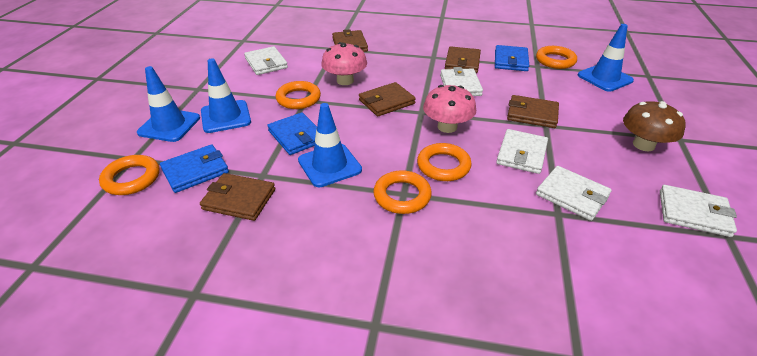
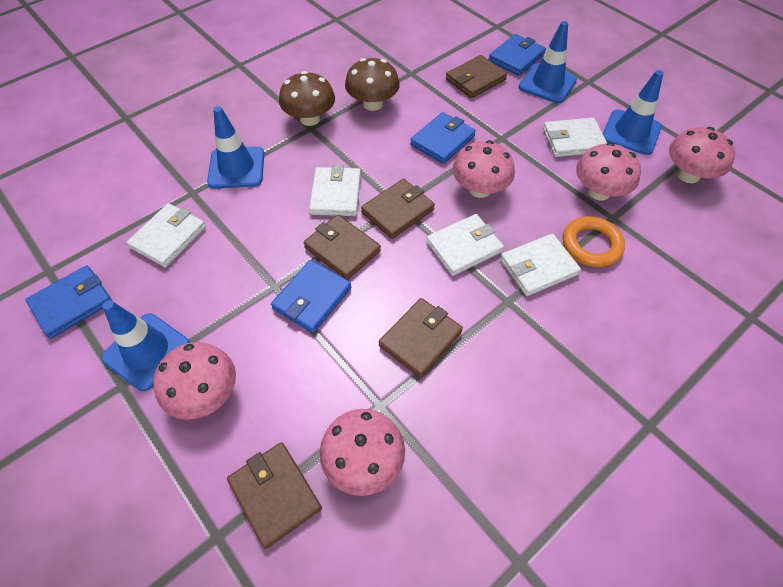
blue wallet: [160,144,229,193] [267,112,317,155] [495,45,529,71] = 3 -> [26,265,112,338] [271,260,351,333] [410,112,476,164] [488,34,546,76] = 4
brown mushroom: [623,101,686,151] = 1 -> [279,71,335,126] [345,58,400,111] = 2
orange ring: [99,155,159,195] [276,81,321,109] [373,170,432,214] [417,143,472,181] [536,46,577,69] = 5 -> [563,216,625,267] = 1
pink mushroom: [321,42,367,85] [423,85,476,133] = 2 -> [153,342,236,420] [320,409,405,496] [453,140,515,198] [576,142,641,200] [669,127,735,183] = 5

